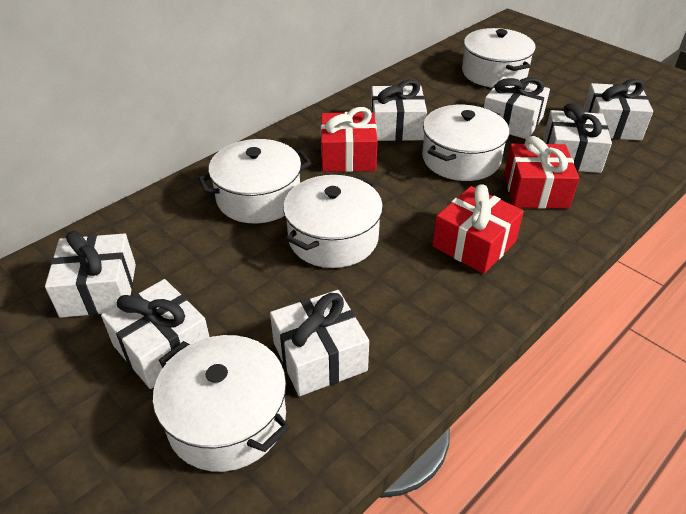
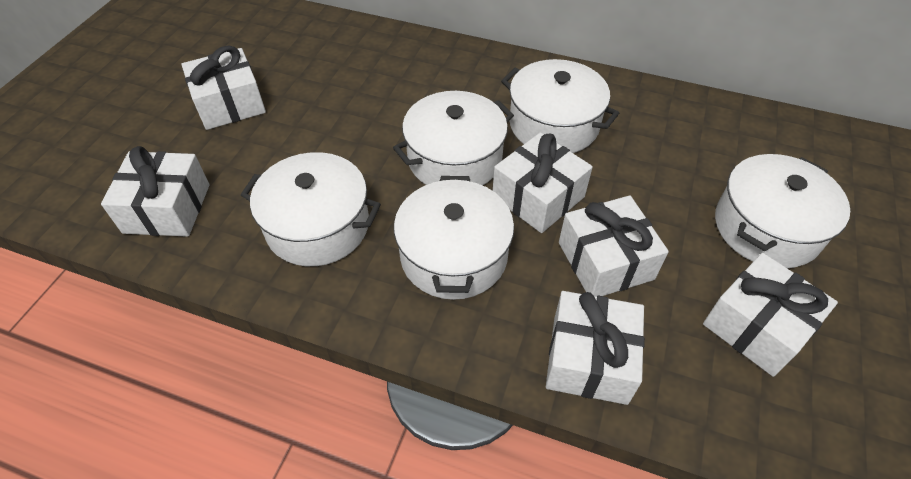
red gift: [321,107,378,172] [432,184,524,274] [504,136,579,209] = 3 -> none = 0
white gift: [45,230,136,318] [101,279,209,389] [270,290,369,396] [371,79,427,141] [484,76,550,139] [543,103,612,173] [583,79,653,140] = 7 -> [101,146,210,237] [181,45,266,130] [493,132,593,233] [546,291,645,405] [559,195,669,297] [703,253,838,377] = 6

